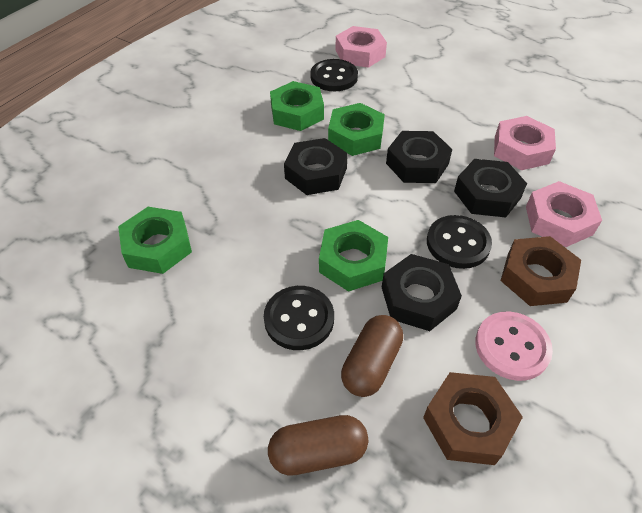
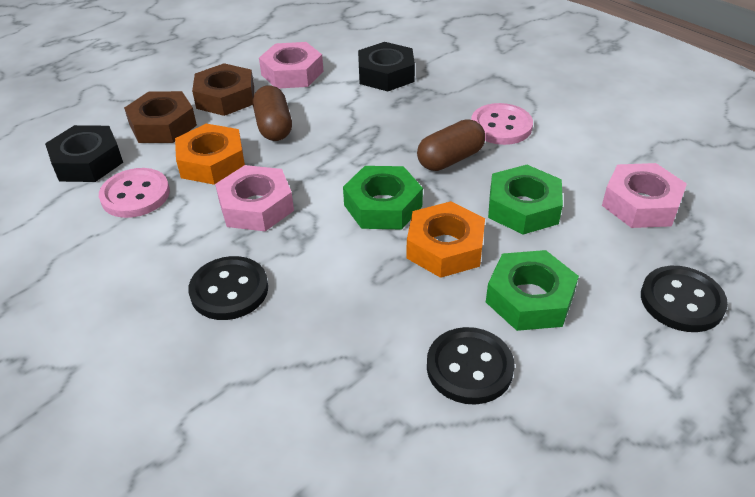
black nut: [284,138,348,195] [382,254,462,331] [386,131,452,183] [454,159,527,217] = 4 -> [45,125,123,182] [358,42,415,91] = 2
green nut: [118,207,192,274] [270,81,324,131] [319,220,388,292] [328,103,385,156] = 4 -> [343,166,423,230] [486,250,579,331] [488,165,563,235] = 3
orange nut: none = 0 -> [175,124,245,185] [406,201,485,278] = 2
pink button: [475,311,553,381] = 1 -> [99,168,170,218] [471,103,533,145] = 2

